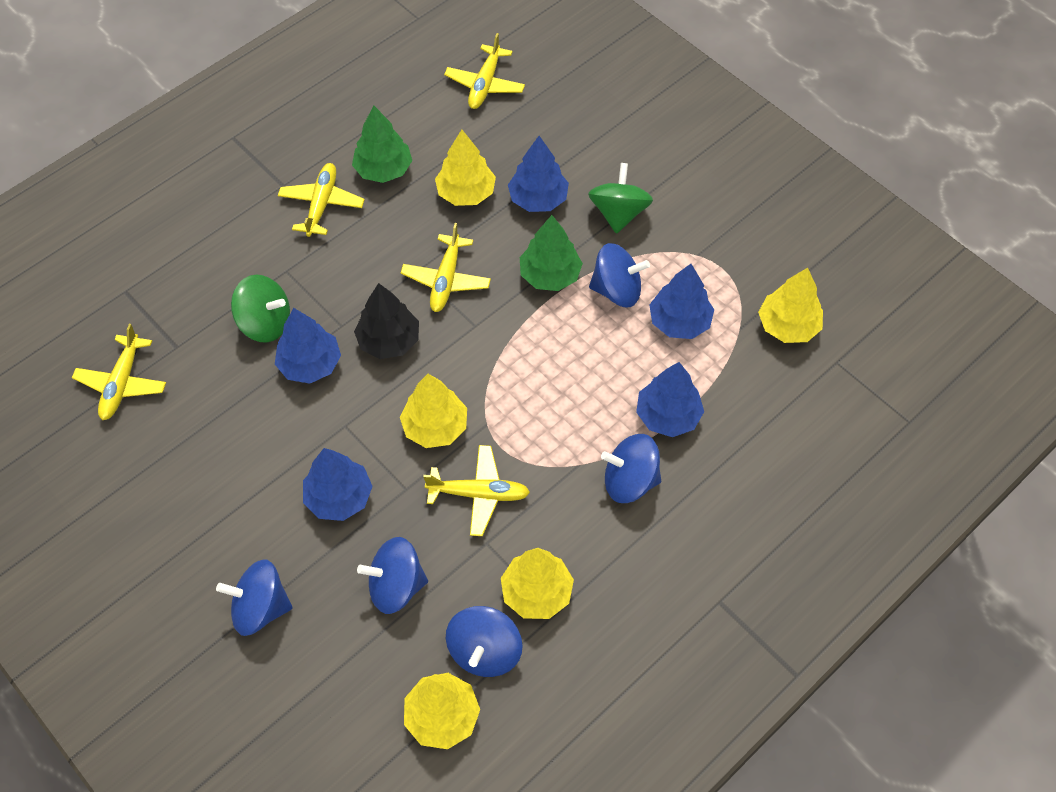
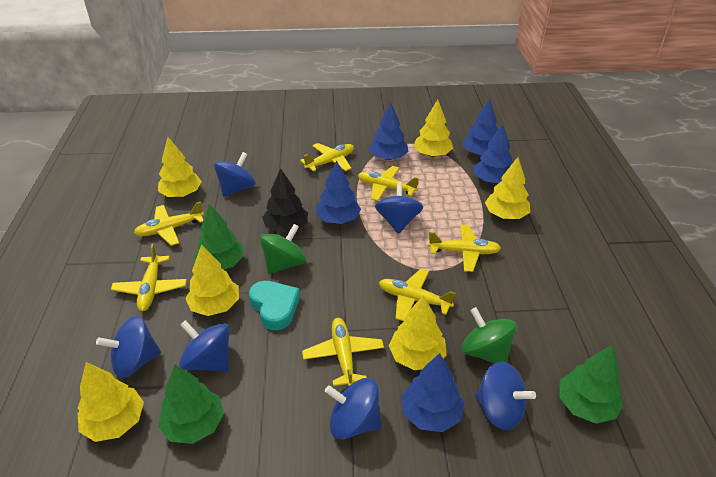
blue spinning top: [216,559,292,636] [357,537,428,614] [446,606,523,677] [589,243,650,307] [601,434,661,503] = 5 -> [96,316,161,378] [179,320,230,372] [214,152,256,197] [325,378,382,439] [375,182,423,234] [475,361,536,430] = 6
green tree: [352,105,412,183] [520,215,583,291] = 2 -> [158,365,224,444] [194,204,244,269] [559,345,624,424] = 3
turquoise heart: none = 0 -> [249,281,300,330] = 1
yellow plane: [72,324,166,420] [278,163,365,237] [401,223,491,312] [423,445,530,536] [444,33,525,109] = 5 -> [111,244,187,311] [134,202,204,246] [300,143,354,172] [302,318,384,386] [358,166,419,201] [379,269,456,321] [428,225,501,272] = 7
yellow tree: [400,374,467,448] [404,673,480,749] [435,130,496,206] [501,548,574,619] [758,268,823,343] = 5 -> [78,362,144,442] [158,137,202,197] [186,245,239,316] [389,295,447,370] [413,100,453,157] [485,157,530,219] = 6

